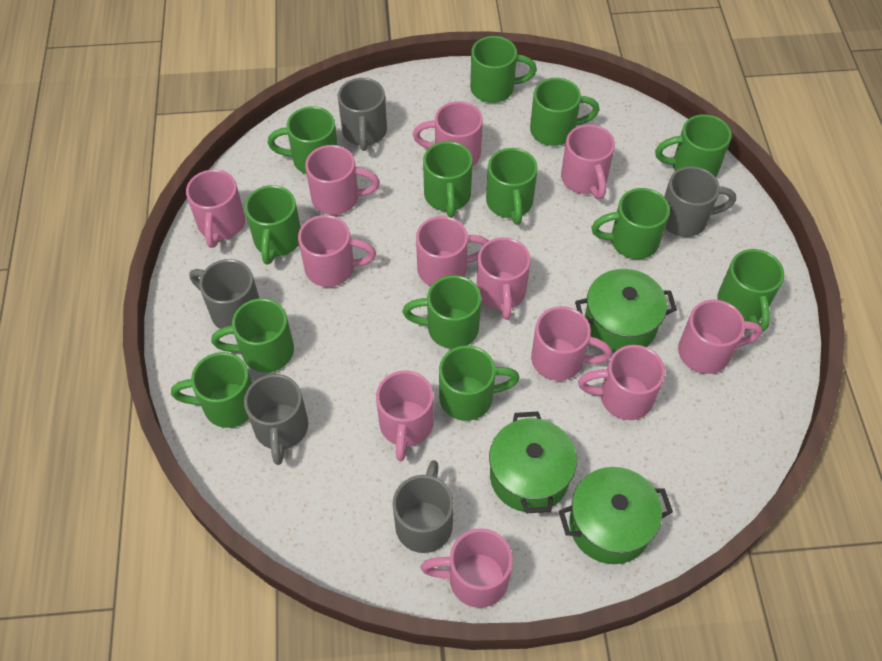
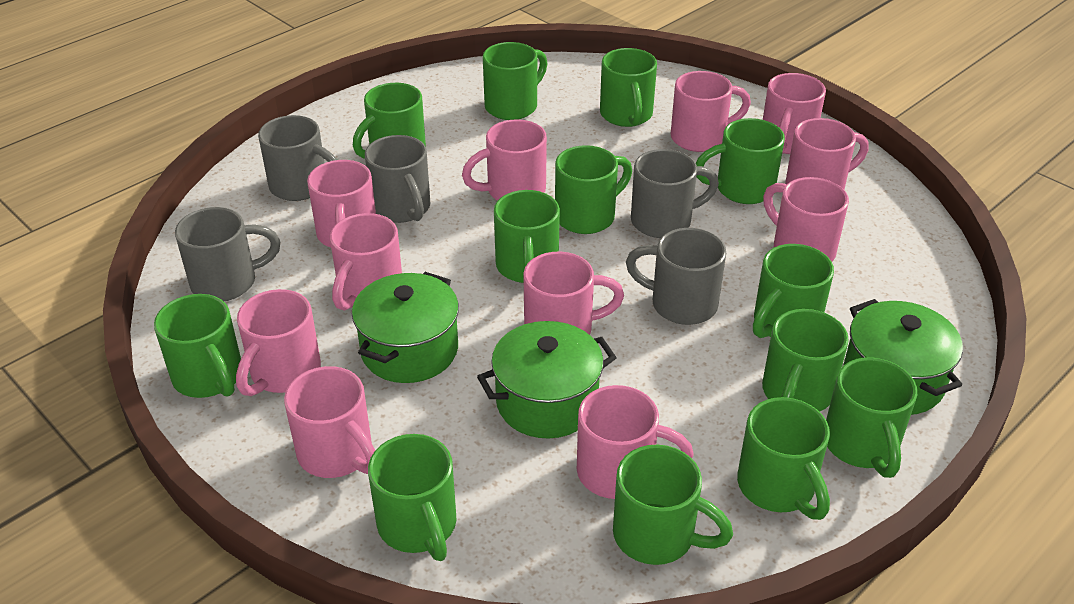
pink mug: [186,169,245,248] [298,215,376,287] [305,145,380,215] [376,371,434,461] [413,101,483,166] [416,216,489,286] [421,528,513,608] [477,237,531,320] [531,306,612,381] [561,124,615,199] [578,345,665,420] [678,300,762,374] = 12 -> [236,289,321,396] [284,366,375,478] [307,160,376,247] [330,213,402,311] [462,119,547,201] [523,252,624,335] [577,385,694,499] [671,71,751,152] [763,73,826,154] [763,177,849,262] [785,118,869,189] = 11

